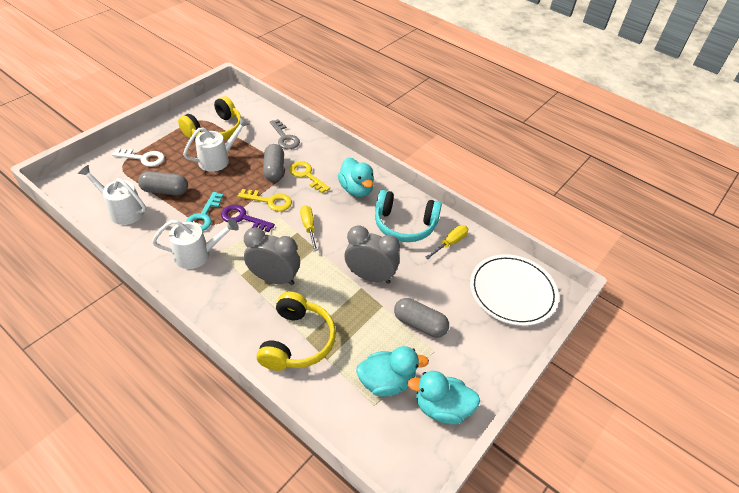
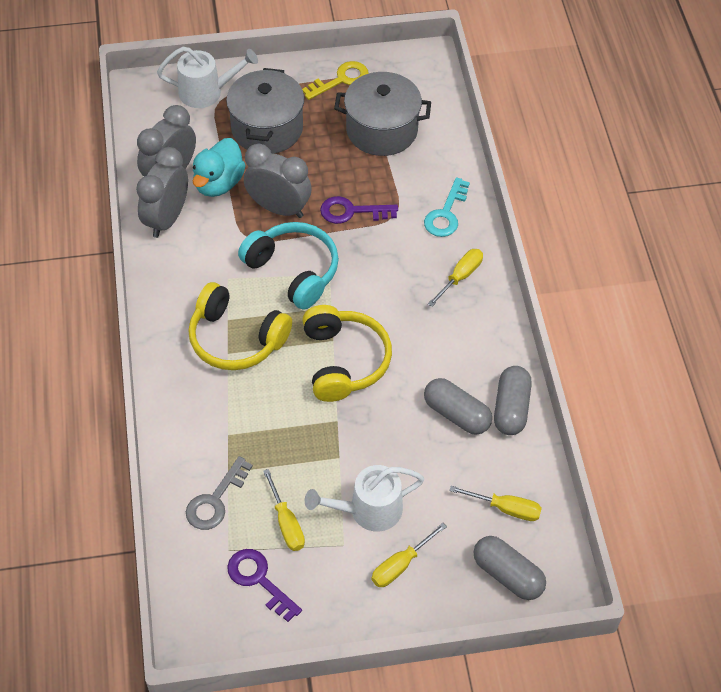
grey clock: [244,227,300,285] [345,225,400,284] = 2 -> [136,147,188,238] [137,105,196,176] [244,144,312,218] = 3
grey pot: none = 0 -> [226,68,304,154] [334,72,431,156] = 2
purple key: [221,205,275,232] = 1 -> [227,549,302,622] [320,196,398,224] = 2
turquoise duck: [338,158,374,197] [356,346,429,397] [407,371,480,424] = 3 -> [193,138,245,197] = 1
white key: [112,148,165,167] = 1 -> none = 0
white plate: [470,254,559,326] = 1 -> none = 0
white watering can: [78,165,146,225] [152,218,239,269] [183,117,250,172] = 3 -> [157,47,258,108] [305,465,424,532] = 2
yellow key: [238,189,292,211] [289,161,330,193] = 2 -> [302,61,369,100] = 1
yellow screwdriver: [300,205,318,251] [425,225,468,259] = 2 -> [263,469,305,551] [372,523,447,587] [428,249,483,307] [449,486,542,521] = 4

